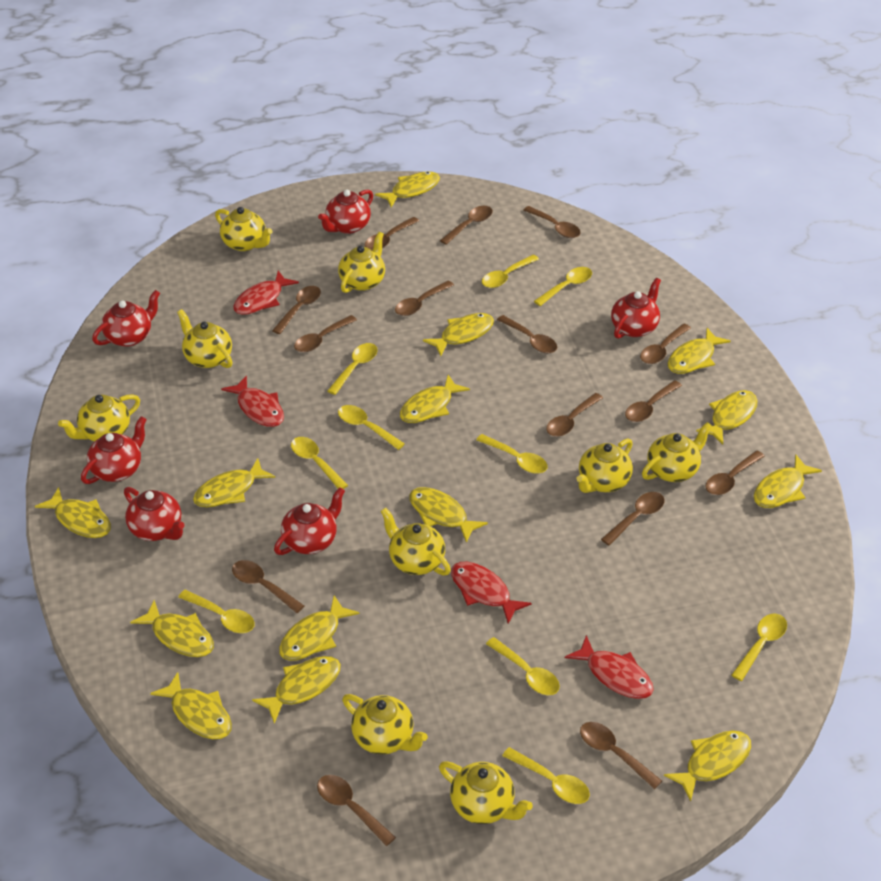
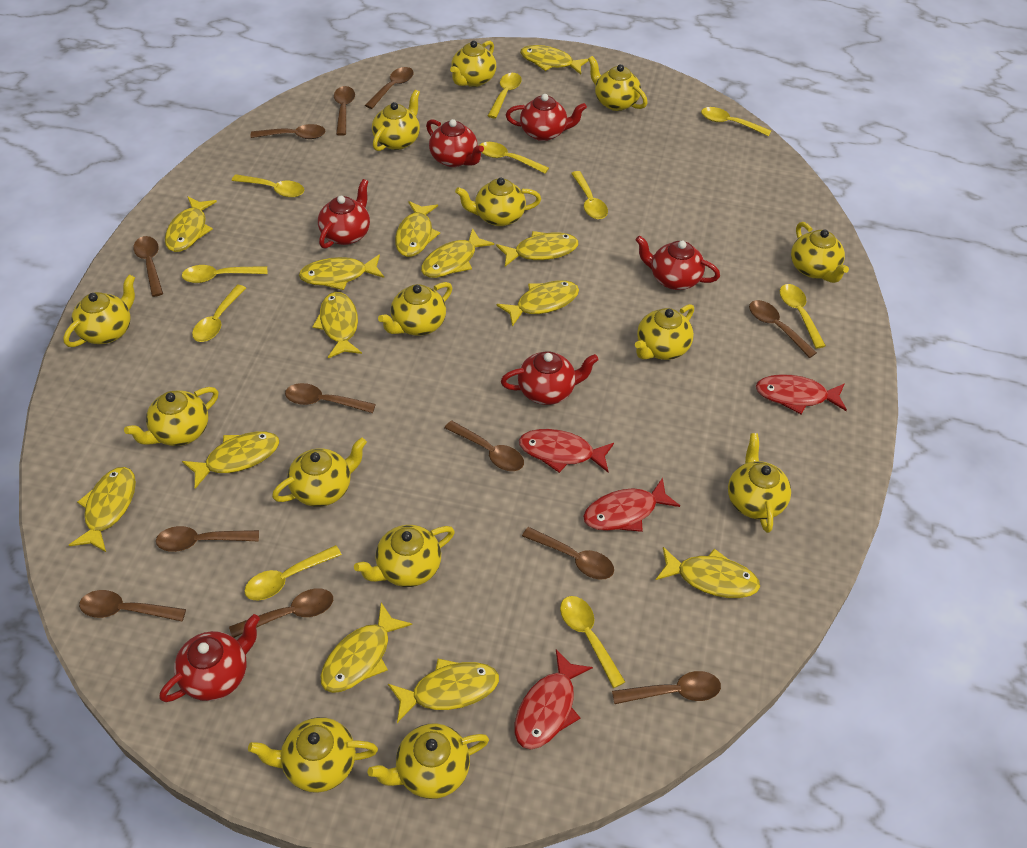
brown spoon: [232,560,304,613] [272,286,321,334] [294,315,357,352] [317,775,396,846] [365,217,419,250] [395,281,454,316] [440,206,493,245] [497,315,557,353] [524,206,581,238] [546,393,603,437] [580,722,662,789] [601,492,665,545] [625,380,682,422] [640,324,691,364] [706,450,764,495] = 15 -> [79,590,186,621] [133,236,163,297] [156,526,259,552] [229,588,333,638] [250,124,326,139] [285,383,376,413] [334,86,355,136] [365,67,414,109] [445,421,524,471] [522,527,614,580] [612,671,721,704] [749,300,817,358] = 12
yellow fish: [35,487,111,538] [130,600,214,657] [150,672,232,739] [193,458,275,507] [252,656,341,724] [279,595,359,661] [375,171,440,208] [400,375,470,423] [409,487,488,543] [423,313,494,356] [664,730,751,801] [667,328,731,374] [696,390,757,445] [754,454,822,508] = 14 -> [69,467,136,552] [165,196,217,252] [182,431,279,489] [299,254,384,290] [312,292,362,358] [320,602,412,693] [388,659,499,723] [395,201,440,257] [421,228,494,278] [496,231,579,267] [496,280,579,327] [520,45,589,75] [656,547,760,598] = 13
yellow teapot: [58,394,140,442] [177,309,232,368] [215,207,273,251] [338,232,385,293] [342,694,428,755] [381,508,451,575] [439,761,533,824] [576,438,633,493] [642,422,712,482] = 9 -> [63,274,135,347] [124,387,218,446] [248,717,378,793] [272,437,367,507] [354,525,455,587] [368,723,489,799] [372,90,420,151] [378,282,452,336] [450,40,496,87] [455,178,541,226] [588,56,648,111] [635,304,694,360] [728,433,791,533] [791,222,849,283] = 14

